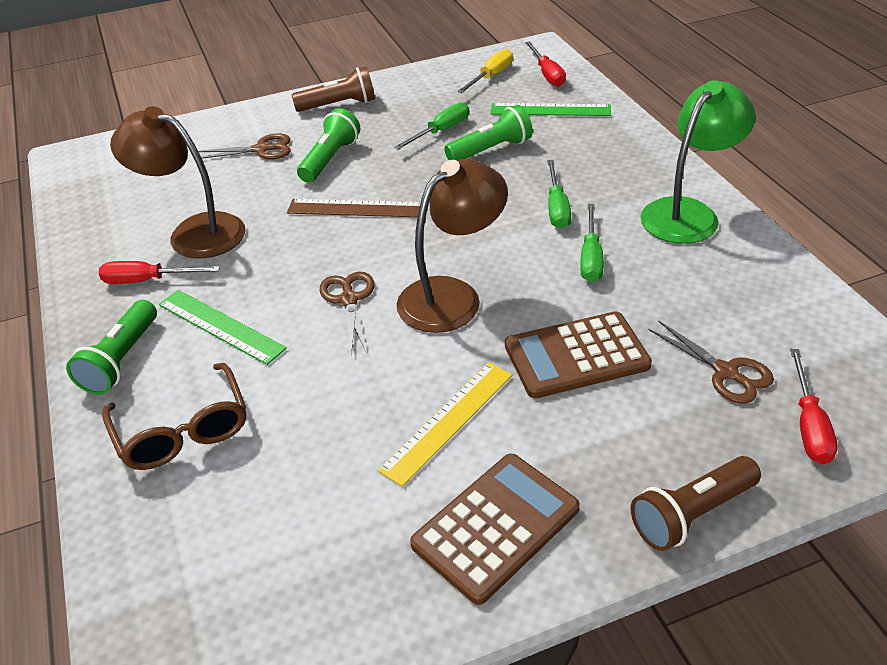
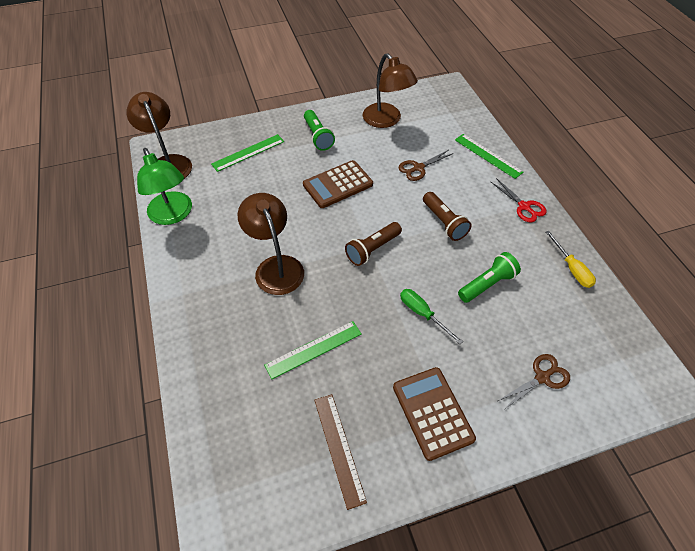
brown glasses: [102,363,246,470] = 1 -> none = 0
brown lamp: [110,106,246,259] [397,159,508,333] = 2 -> [126,92,192,179] [238,193,304,295] [363,53,418,128] = 3
brown scissors: [198,133,291,160] [320,272,374,354] [648,320,774,403] = 3 -> [398,150,453,181] [498,354,570,409] = 2
green flashlight: [66,300,157,395] [297,108,360,183] [444,105,533,160] = 3 -> [304,110,335,151] [458,252,521,303] = 2
green ruler: [159,290,287,365] [491,103,611,116] = 2 -> [211,134,284,172] [264,321,361,379] [455,134,523,179] = 3
green screwdriver: [394,102,469,150] [547,160,571,229] [580,204,604,282] = 3 -> [400,289,463,344] = 1
red scissors: none = 0 -> [491,178,547,223] = 1
red screwdriver: [99,261,220,284] [525,42,566,87] [790,349,838,464] = 3 -> none = 0
yellow ruler: [378,362,512,487] = 1 -> none = 0

